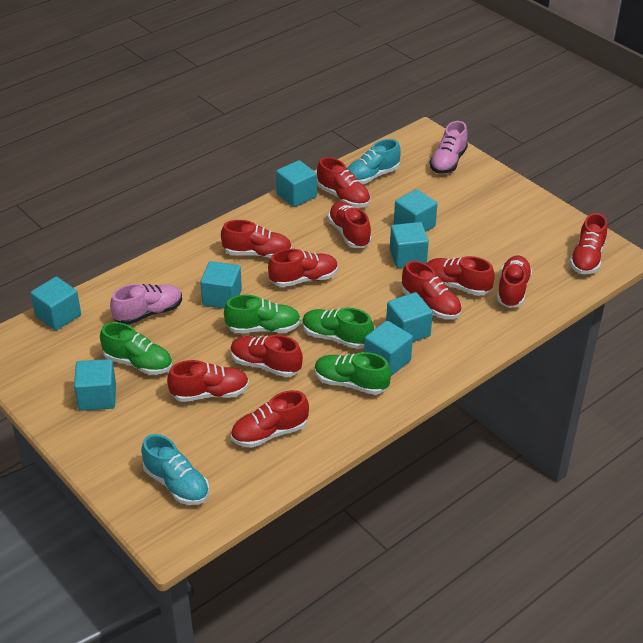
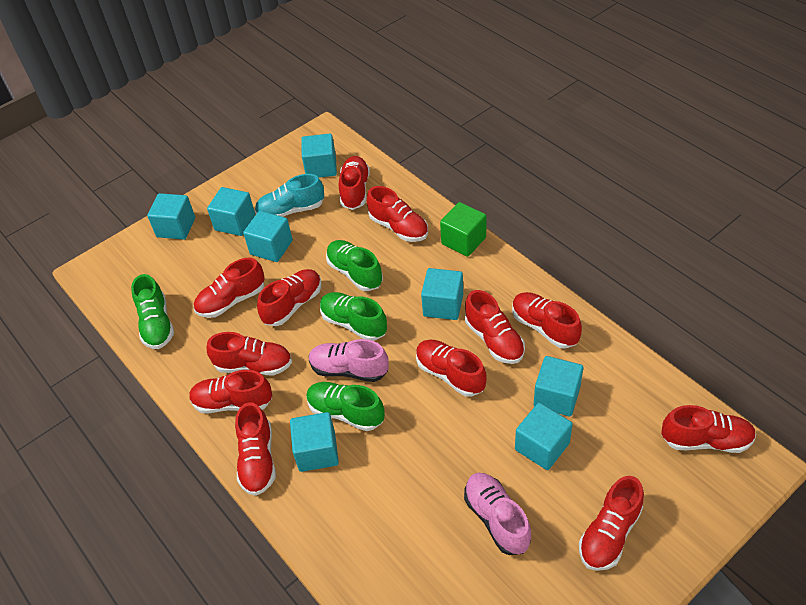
green cube: none = 0 -> [440,202,486,257] = 1
red shoe: [167,360,249,402] [221,220,292,258] [230,335,303,377] [231,390,309,448] [268,249,338,287] [317,157,370,207] [328,202,372,248] [402,261,462,319] [426,256,495,296] [497,256,532,308] [570,213,607,274] = 11 -> [189,370,272,413] [194,258,265,318] [207,332,292,375] [235,402,276,496] [257,269,321,326] [339,156,370,210] [367,186,428,242] [416,340,486,397] [465,290,525,364] [512,292,582,348] [579,476,644,571] [661,405,756,453] = 12
turquoise shoe: [141,434,209,505] [347,139,401,185] = 2 -> [255,174,324,217] = 1

